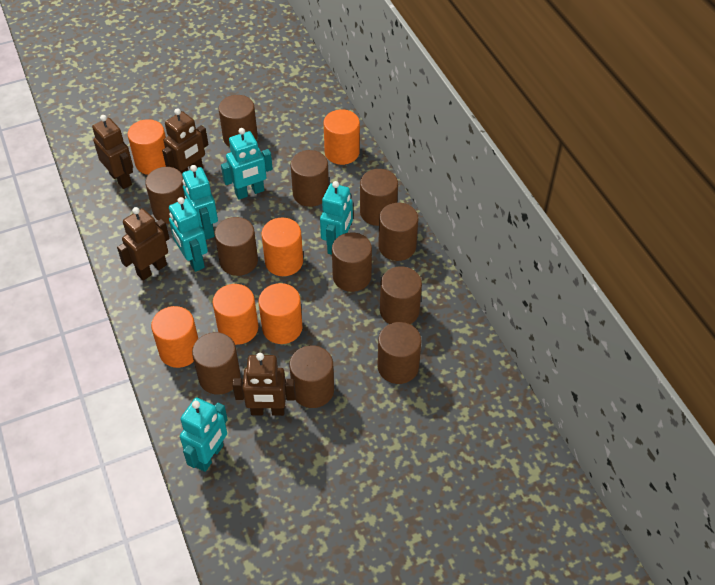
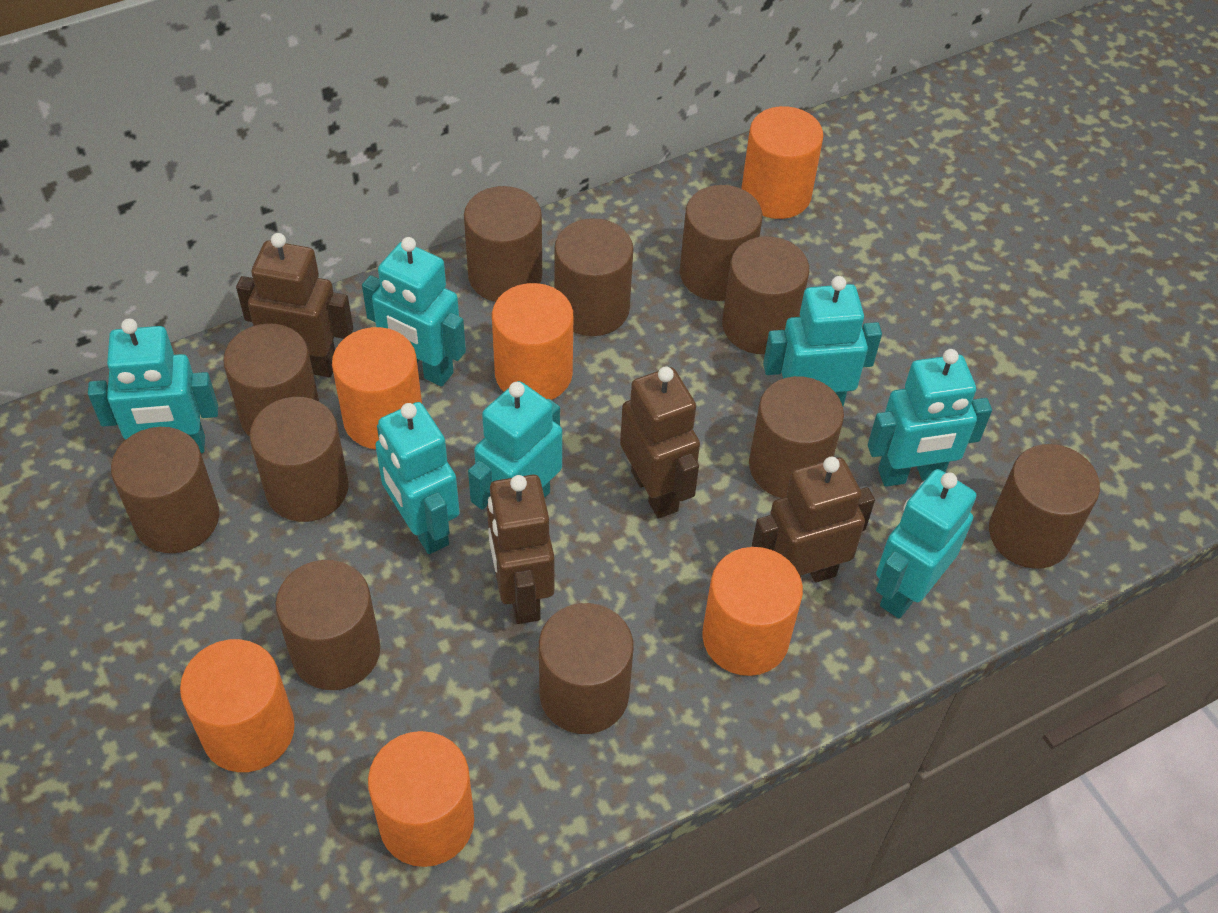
turquoise robot: [169,197,208,272] [180,397,228,472] [182,165,218,240] [221,128,273,200] [320,181,353,255] = 5 -> [88,318,218,453] [362,237,466,387] [375,402,460,554] [468,381,562,510] [763,276,882,406] [868,349,992,487] [876,469,976,618] = 7

